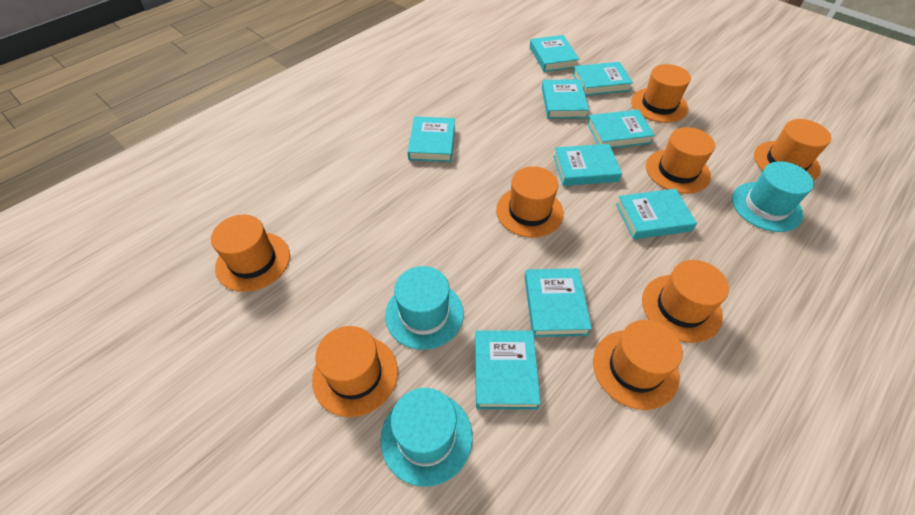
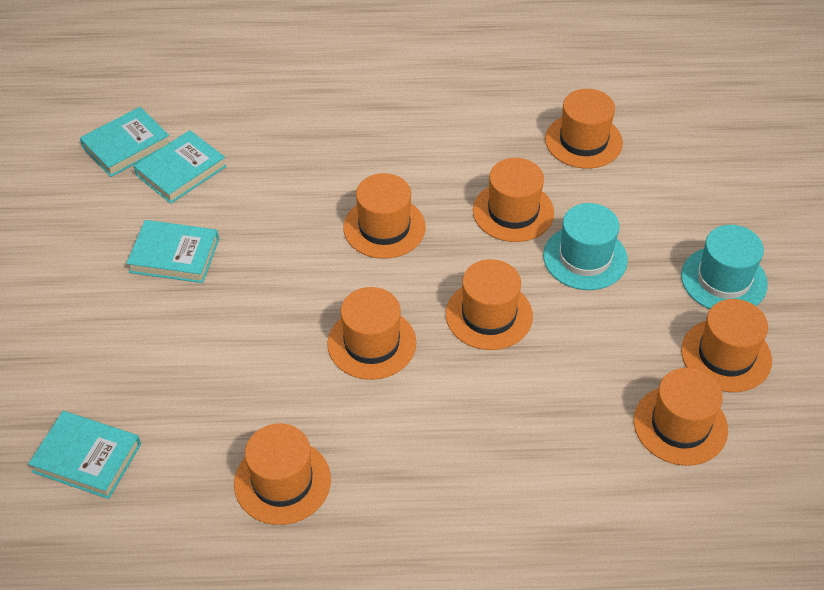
turquoise book: [408,117,455,162] [475,330,541,410] [525,268,592,337] [530,35,580,72] [542,80,589,119] [553,144,622,186] [573,62,633,96] [587,110,655,148] [616,189,697,239] = 9 -> [28,411,141,499] [80,107,170,177] [126,220,219,283] [134,130,227,204] = 4
turquoise hat: [380,388,473,487] [385,266,464,350] [732,161,814,232] = 3 -> [543,203,628,290] [681,225,768,309] = 2

